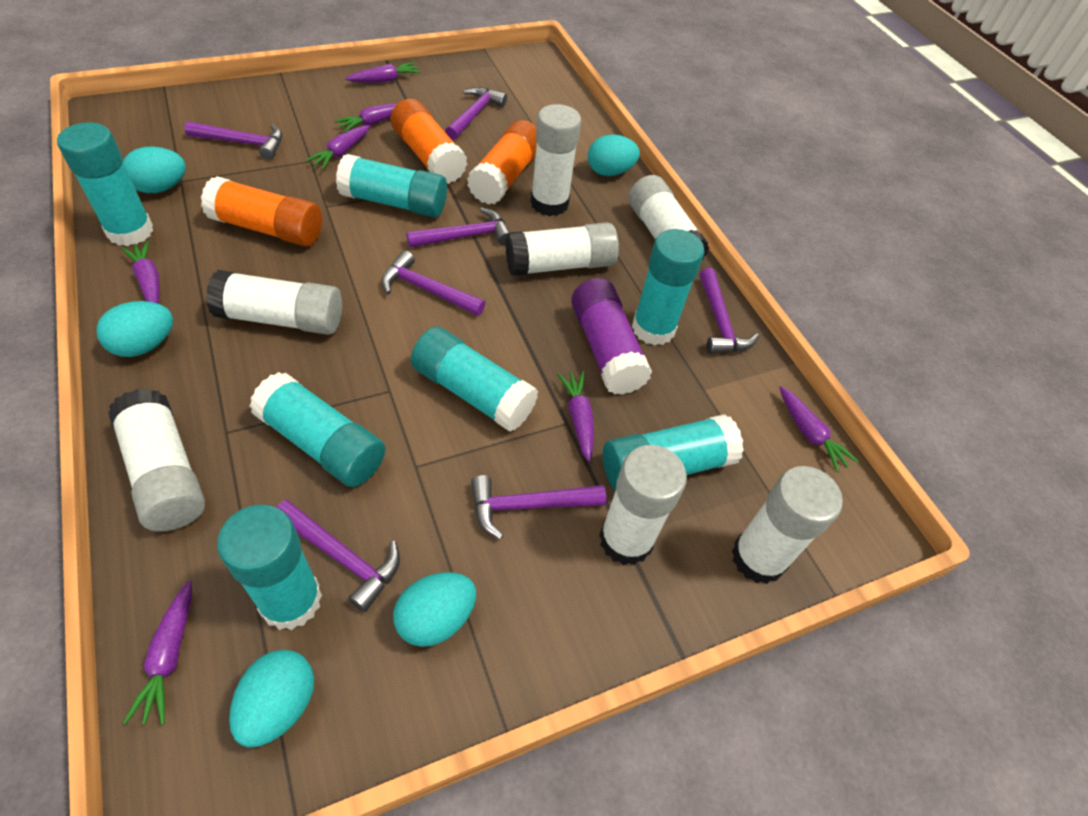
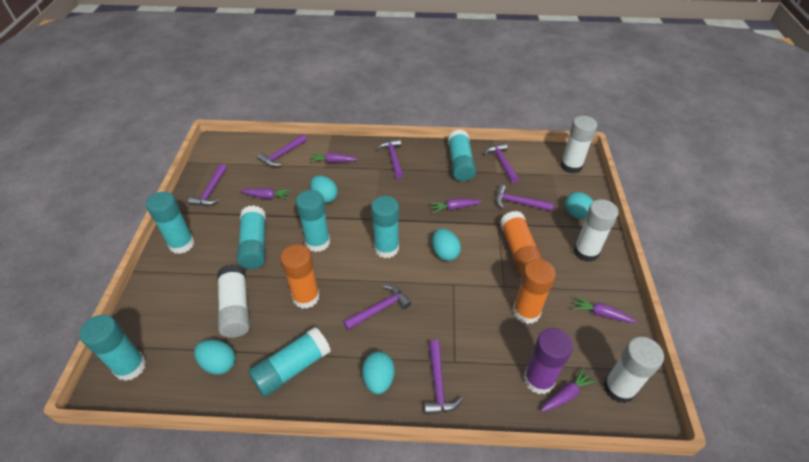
purple carrot: [121,241,160,304] [123,581,192,725] [305,125,370,169] [335,103,398,133] [345,62,421,83] [557,371,594,462] [779,386,859,472] = 7 -> [240,188,291,199] [310,153,358,163] [430,199,482,213] [540,367,597,412] [573,296,637,323] = 5
white glue stick: [108,388,205,532] [206,270,342,335] [505,222,619,276] [530,104,581,216] [599,445,687,565] [629,175,709,259] [732,466,843,584] = 7 -> [217,264,250,338] [560,116,597,174] [573,199,619,262] [603,337,664,403] = 4

